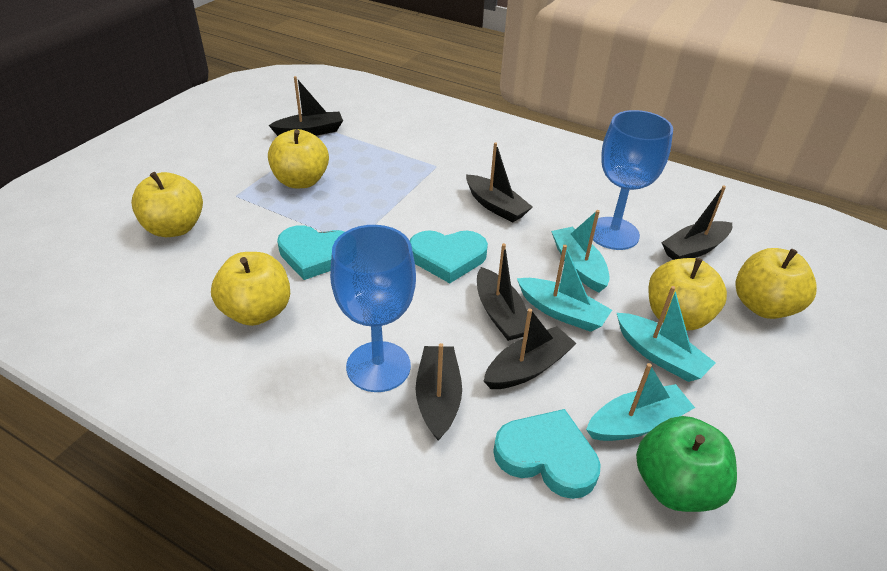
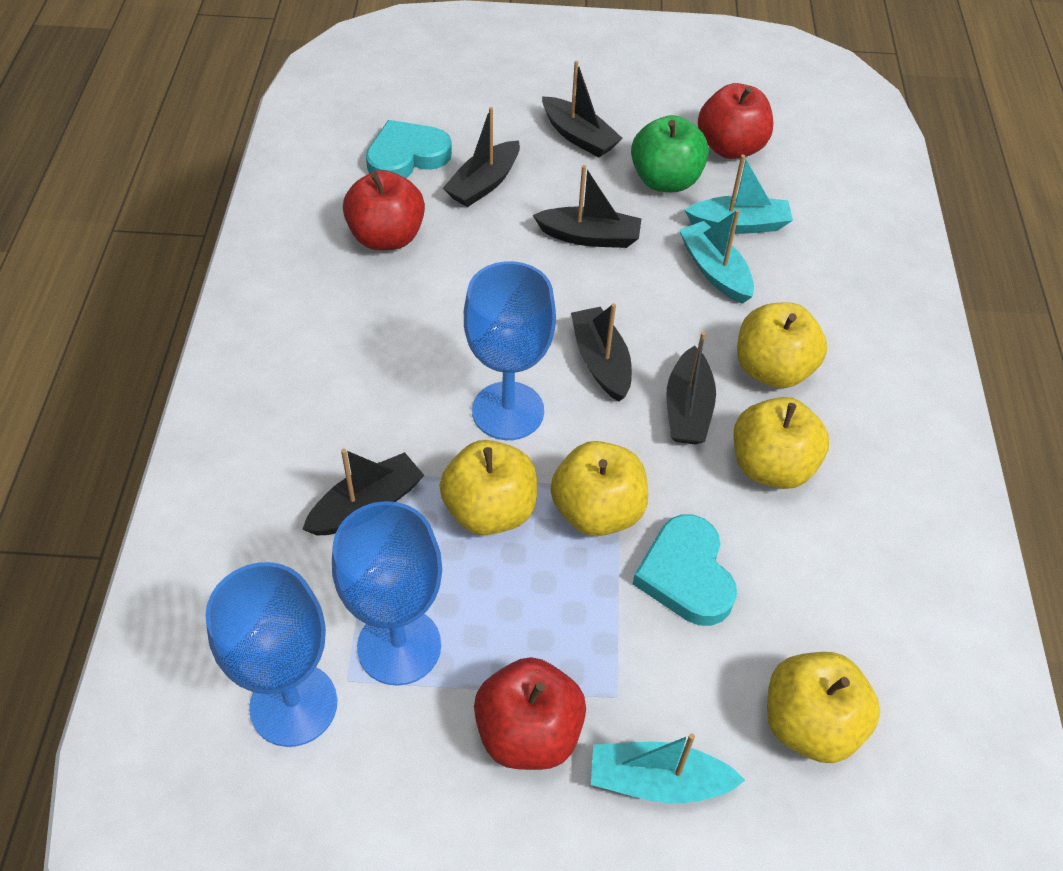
blue goblet: [330,225,416,392] [593,110,673,250] = 2 -> [205,562,337,747] [332,501,442,686] [464,261,556,440] = 3
red apple: none = 0 -> [343,170,425,250] [474,657,586,770] [698,83,773,159] = 3
turquoise boat: [517,245,612,332] [551,210,610,292] [586,363,695,441] [617,286,716,382] = 4 -> [591,733,745,803] [679,209,754,304] [684,154,793,234] = 3
turquoise heart: [277,225,345,280] [410,230,488,283] [493,409,601,499] = 3 -> [366,120,452,178] [633,515,737,626] = 2

